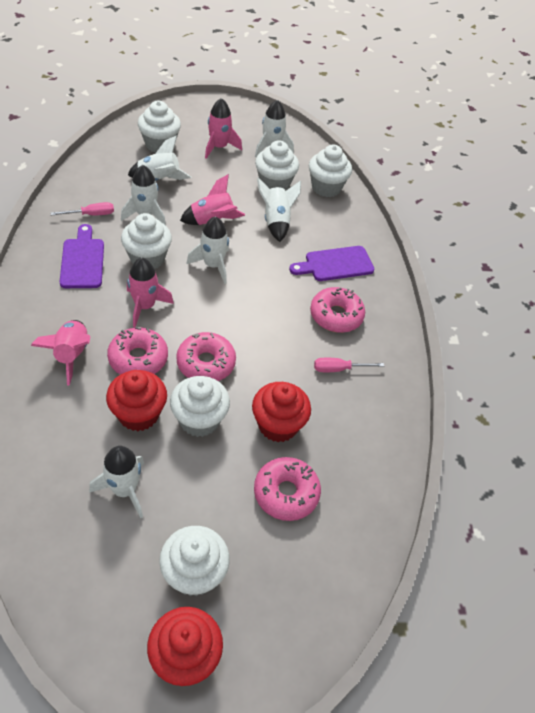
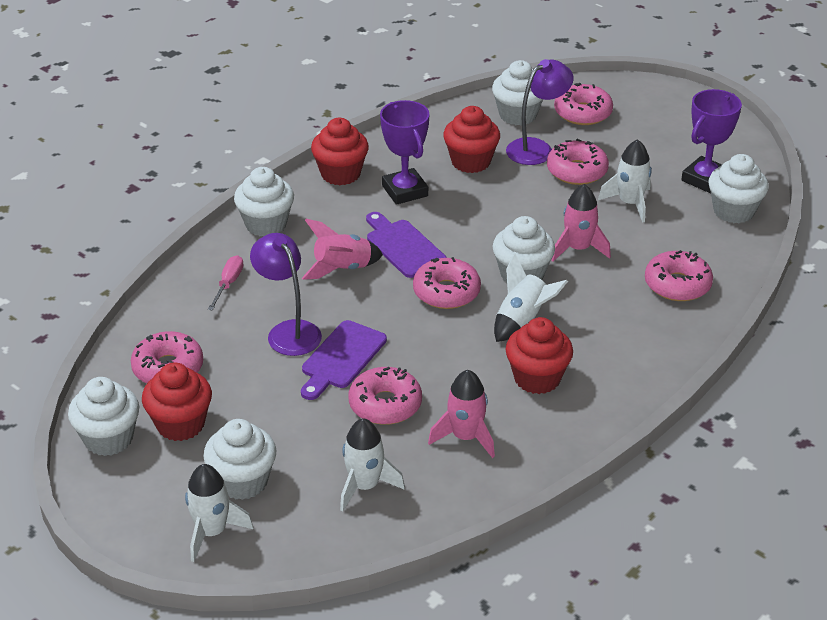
pink donut: [107,327,168,375] [176,332,236,381] [254,457,321,521] [310,287,365,333] = 4 -> [131,331,203,383] [349,367,422,425] [413,257,481,309] [547,139,609,185] [554,83,613,125] [645,250,713,301] = 6
pink rocket: [31,320,91,386] [127,258,174,327] [180,174,245,225] [205,98,242,159] = 4 -> [302,219,383,280] [428,370,495,458] [551,184,611,261] = 3
pink screwdriver: [51,202,114,216] [314,358,384,372] = 2 -> [208,255,244,311] = 1
purple lamp: none = 0 -> [250,233,322,356] [506,59,574,165] = 2
purple trophy: none = 0 -> [380,100,430,205] [681,89,742,193] = 2
red cupcake: [106,370,167,431] [147,607,223,686] [252,382,311,442] = 3 -> [142,362,212,441] [311,118,369,185] [443,106,500,173] [506,317,573,394] = 4
white rocket: [89,446,144,518] [121,165,166,225] [128,135,191,181] [186,216,229,284] [255,100,294,157] [257,178,301,242] = 6 -> [185,464,253,562] [340,418,405,512] [494,254,568,342] [598,139,652,223] = 4

